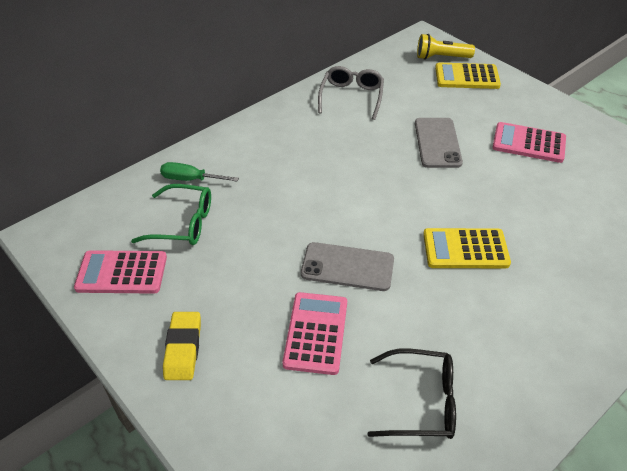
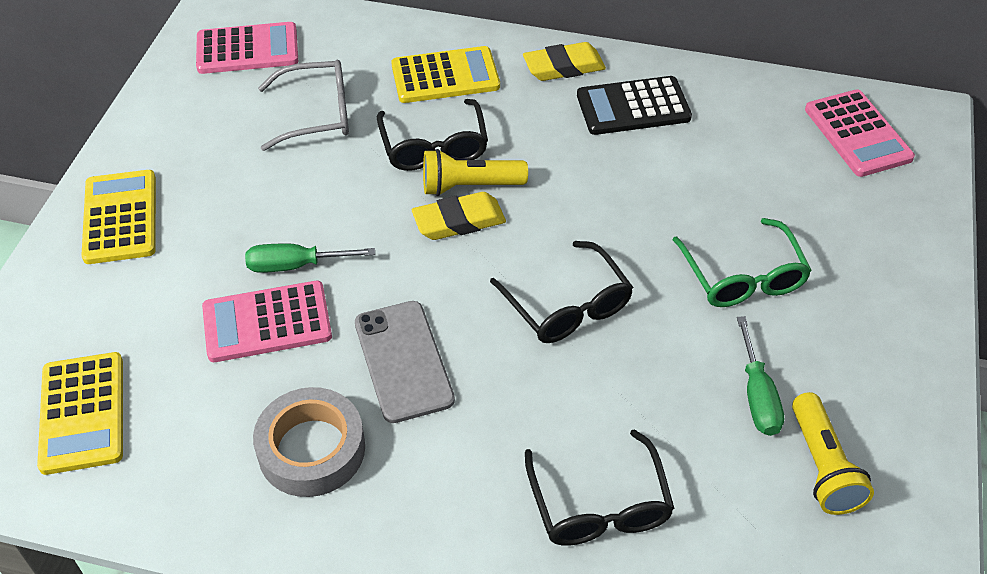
black calculator: none = 0 -> [577,76,692,135] = 1
black glasses: [367,349,456,439] = 1 -> [377,99,488,171] [490,241,633,343] [525,429,674,546] = 3
green screwdriver: [160,162,239,182] = 1 -> [245,243,375,273] [737,316,784,436] = 2
grey phone: [301,242,394,291] [415,118,463,168] = 2 -> [355,301,455,423] = 1
grey tape: none = 0 -> [253,387,365,497] = 1
yellow calculator: [423,228,511,268] [435,63,501,89] = 2 -> [37,352,123,475] [81,170,156,264] [391,46,500,103] = 3
yellow eraser: [163,312,201,380] = 1 -> [412,192,506,240] [523,42,606,81] = 2
yellow flashlight: [417,34,475,60] = 1 -> [423,149,528,196] [792,392,874,515] = 2

